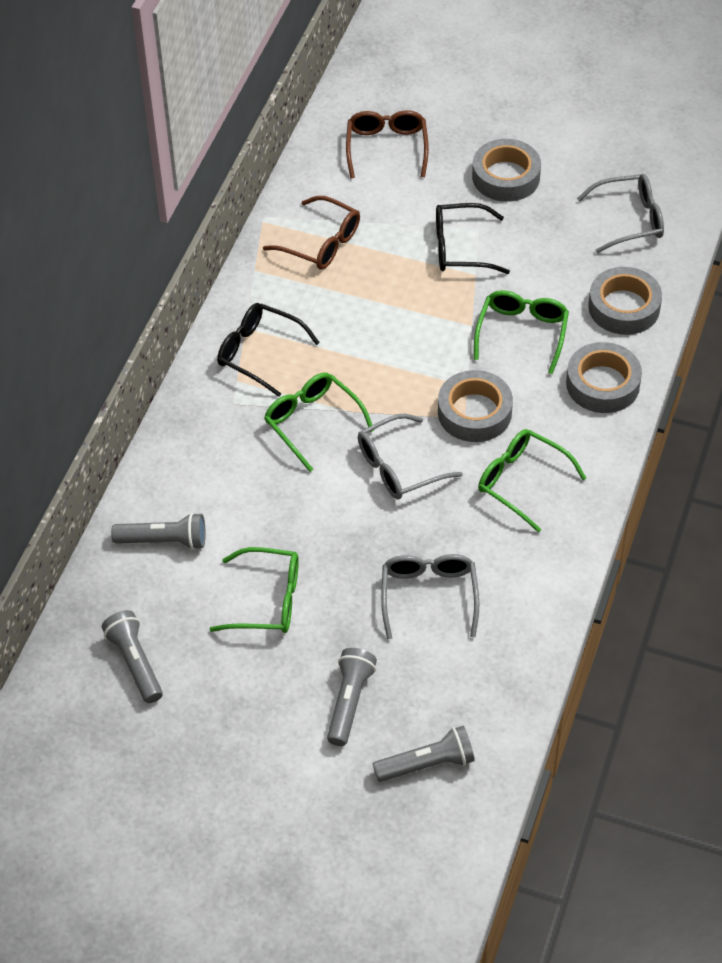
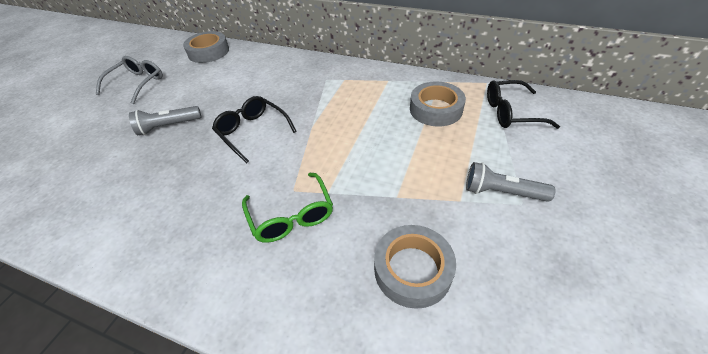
brown glasses: [263,196,360,270] [346,110,429,178] = 2 -> none = 0
green glasses: [209,547,299,633] [264,373,374,472] [474,290,569,374] [478,429,586,533] = 4 -> [242,173,333,243] = 1
grey flashlight: [102,610,163,703] [111,513,206,550] [327,648,377,746] [373,726,475,782] = 4 -> [129,106,202,135] [466,162,556,202] = 2
grey glasses: [358,414,463,499] [381,554,479,639] [577,174,664,253] = 3 -> [96,56,163,104] = 1
grey tape: [438,370,513,442] [472,139,541,202] [566,342,642,413] [588,267,662,335] = 4 -> [183,31,229,63] [374,225,456,309] [410,81,466,127] = 3

